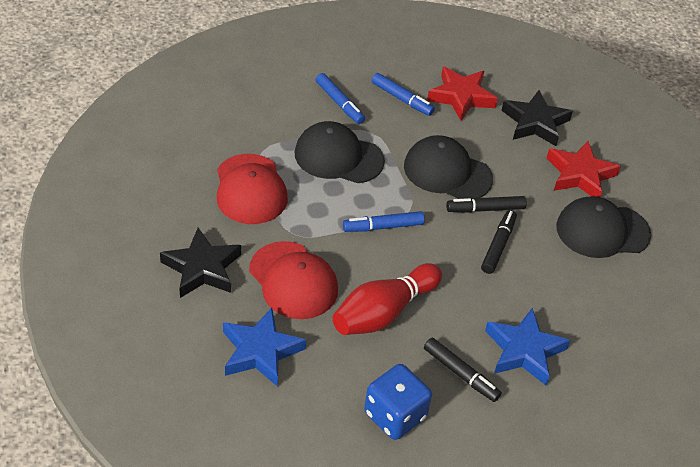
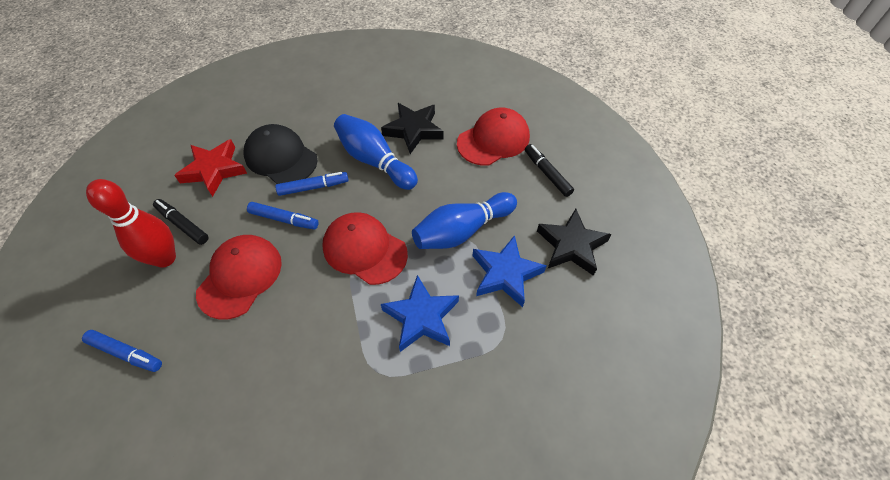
black cap: [295,121,385,183] [404,135,493,199] [556,196,651,258] = 3 -> [244,124,318,184] = 1
black marker: [424,338,502,402] [446,196,527,213] [481,210,517,274] = 3 -> [153,199,209,245] [525,144,574,197] = 2
blue bowling pin: none = 0 -> [334,114,418,190] [412,192,517,249] = 2
blue dice: [364,364,432,440] = 1 -> none = 0
red cap: [217,154,288,224] [249,241,338,319] = 2 -> [196,235,282,320] [322,212,408,285] [457,107,530,166] = 3
red star: [427,66,498,121] [546,141,621,197] = 2 -> [174,139,247,197] = 1

